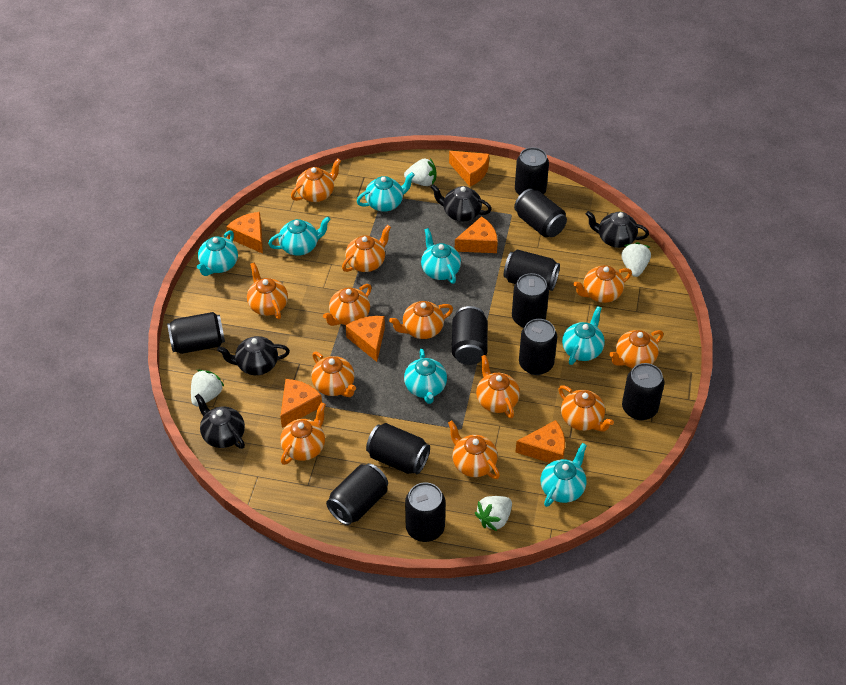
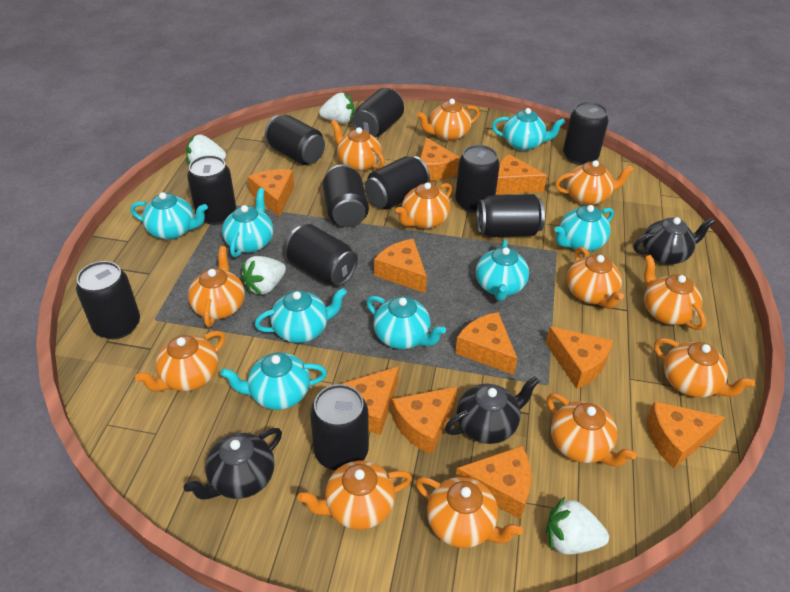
black teapot: [195,394,245,449] [217,336,290,375] [431,184,492,222] [586,211,649,248] = 4 -> [183,428,282,500] [445,376,540,444] [634,217,715,265] = 3
orange cheese: [226,212,263,254] [280,379,322,428] [346,316,385,362] [449,151,489,187] [455,216,498,253] [515,420,565,463] = 6 -> [248,169,294,217] [341,366,399,435] [374,239,427,293] [392,387,458,455] [420,137,460,181] [455,312,518,375] [456,446,531,519] [496,154,547,195] [546,326,613,389] [647,401,725,468] = 10
turquoise teapot: [197,230,238,276] [268,217,331,256] [357,172,415,212] [404,349,447,404] [421,228,461,284] [541,443,587,507] [562,306,605,365] = 7 -> [130,192,208,240] [220,352,327,410] [222,188,273,257] [255,288,347,343] [366,296,446,349] [476,239,529,301] [492,108,565,151] [554,205,614,252] = 8

